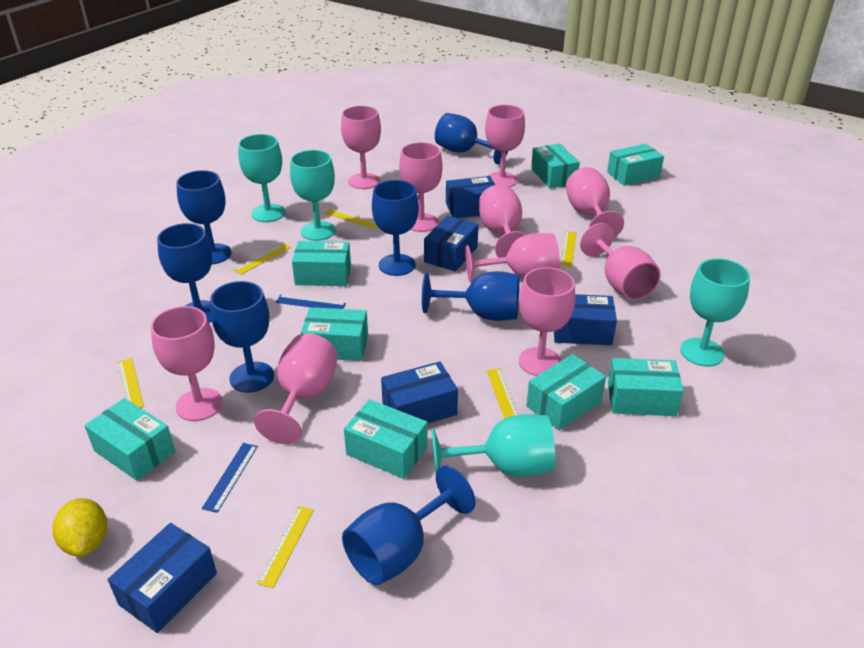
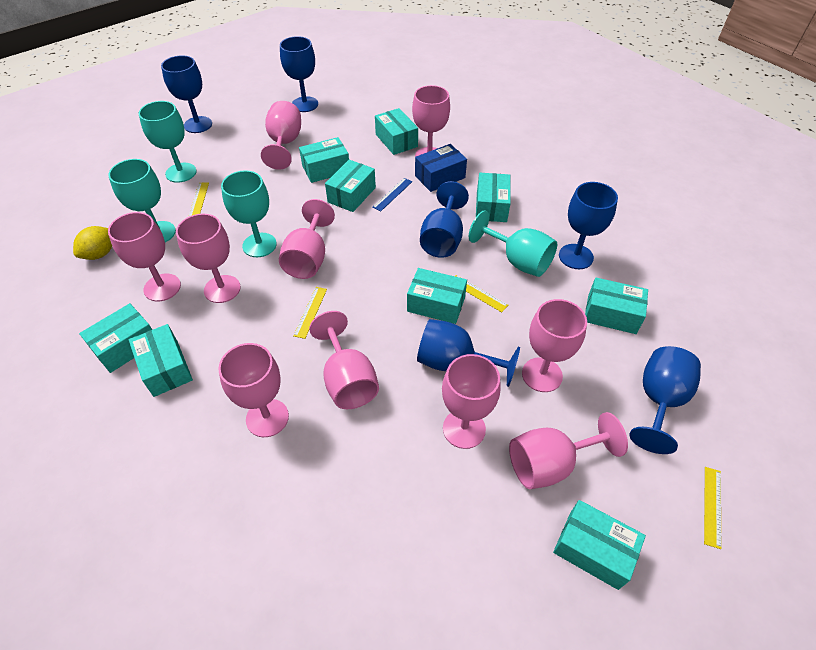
blue box: [108,523,217,633] [381,361,458,424] [424,216,479,271] [446,176,495,218] [554,294,617,345] = 5 -> [415,144,467,192] = 1
blue goblet: [157,223,212,323] [176,170,232,264] [210,281,274,393] [342,466,476,585] [372,180,419,276] [422,271,519,321] [435,113,508,164] = 7 -> [161,55,212,133] [280,36,318,112] [417,319,520,387] [420,181,469,258] [559,182,618,269] [629,346,701,454] = 6
blue ruler: [202,443,258,513] [276,295,346,309] = 2 -> [372,178,412,211] = 1
turquoise box: [84,398,175,481] [292,241,351,286] [301,307,368,361] [344,399,428,479] [526,354,606,430] [531,144,580,188] [607,144,664,186] [608,358,684,416] = 8 -> [79,303,152,373] [129,324,193,397] [299,137,349,183] [325,160,376,212] [375,108,418,155] [407,268,467,324] [476,173,511,222] [553,500,646,590] [585,277,648,334] = 9
yellow ruler: [117,358,144,408] [234,243,291,275] [256,506,314,588] [325,208,377,229] [487,368,519,419] [560,231,577,267] = 6 -> [188,183,209,217] [293,287,327,339] [455,275,508,312] [704,467,721,549] = 4

